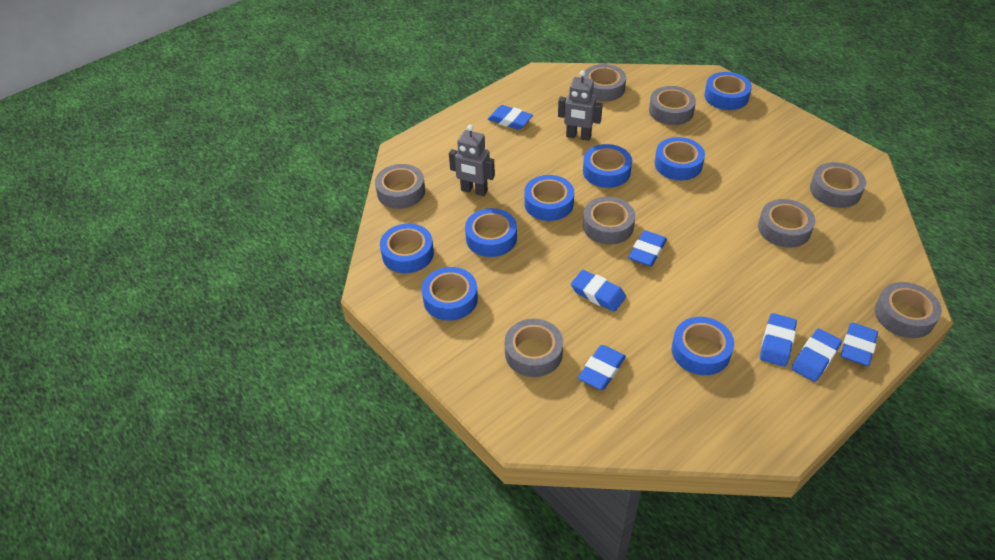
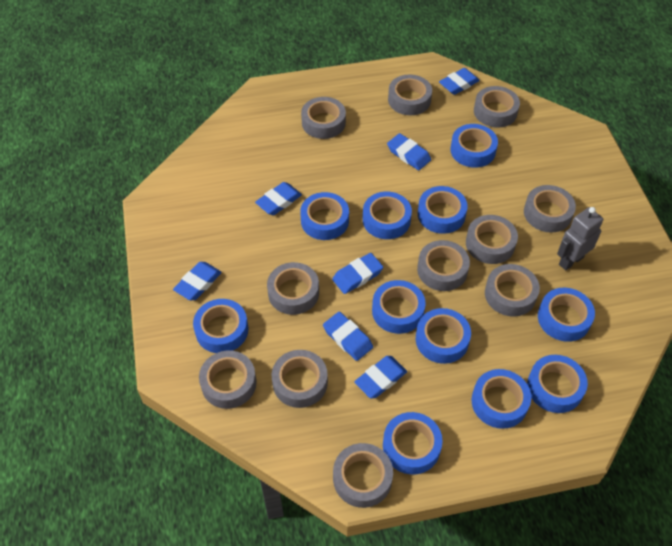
blue tape: [380,224,434,273] [422,267,478,321] [465,208,517,257] [524,175,574,221] [583,144,632,188] [654,137,705,180] [672,317,734,375] [704,72,752,110] = 8 -> [193,299,248,353] [300,192,349,240] [363,191,412,239] [372,280,426,334] [383,412,443,475] [416,308,471,364] [418,186,468,234] [450,124,498,168] [472,369,531,429] [527,355,588,413] [538,288,595,342] = 11
grey robot: [449,125,495,196] [558,71,603,141] = 2 -> [557,207,603,270] = 1
grey tape: [375,164,425,209] [505,319,563,377] [583,64,626,102] [583,197,635,245] [649,86,696,125] [758,199,815,248] [810,162,866,208] [875,282,942,338] = 8 -> [199,351,257,409] [267,262,319,315] [271,350,328,408] [301,97,346,139] [333,443,393,508] [388,75,432,115] [417,240,470,291] [466,215,518,264] [474,86,520,128] [485,264,540,317] [524,185,576,233] = 11

